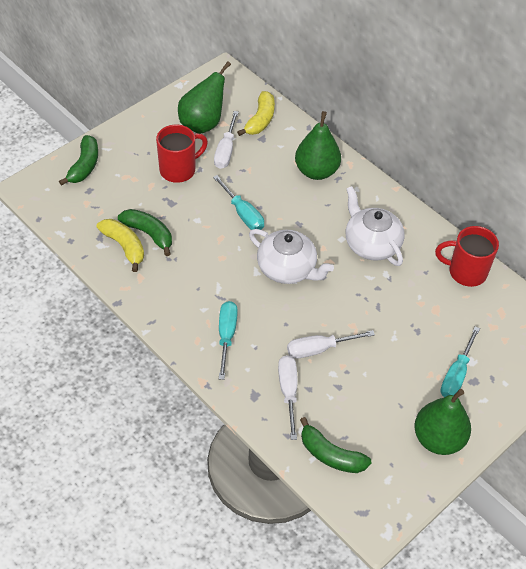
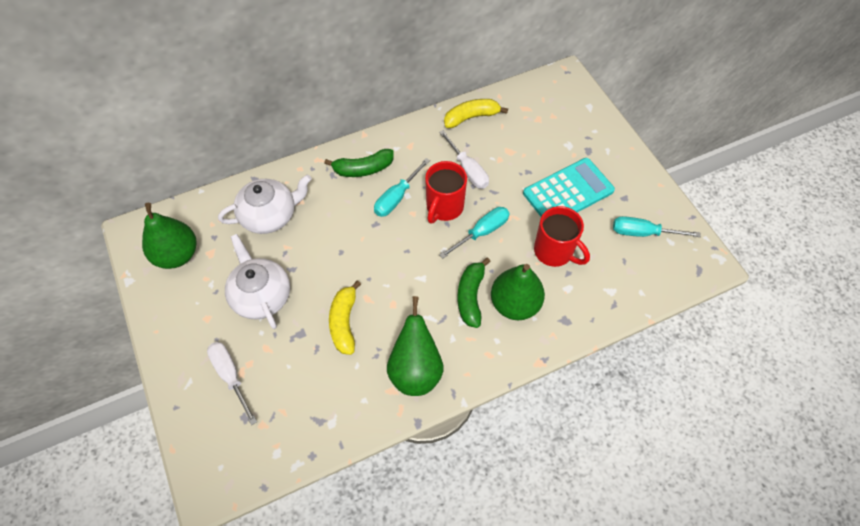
green banana: [59,135,98,186] [118,209,172,256] [300,417,371,473] = 3 -> [324,149,394,177] [458,257,491,328] = 2
turquoise calculator: none = 0 -> [523,158,615,217] = 1
white screwdriver: [214,111,239,169] [278,355,298,440] [287,330,375,358] = 3 -> [207,342,257,425] [439,130,489,189] = 2

